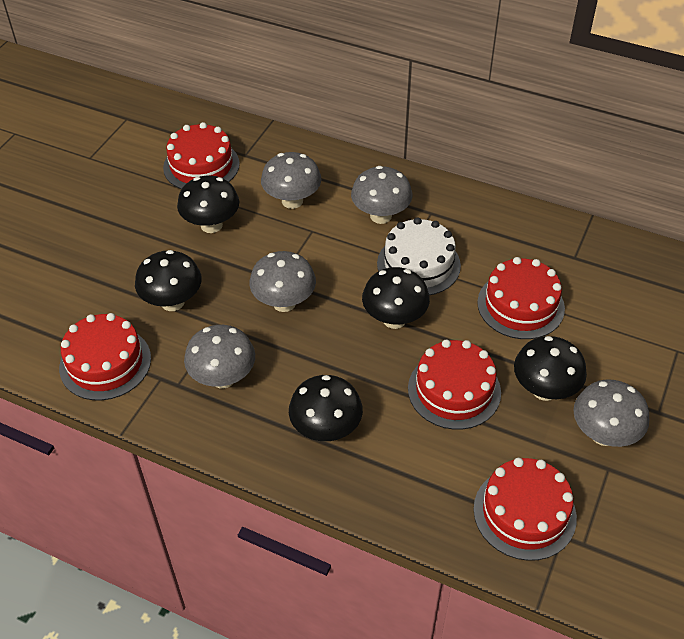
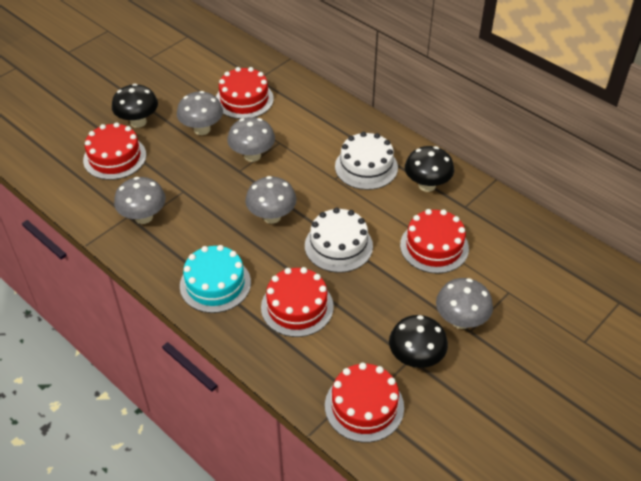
black mushroom: [135,250,202,311] [177,176,239,233] [289,375,363,441] [362,267,430,329] [514,336,587,401] = 5 -> [112,84,158,128] [389,315,448,368] [405,146,454,192] = 3
turquoise cake: none = 0 -> [180,245,251,313] = 1
white cake: [377,217,461,295] = 1 -> [305,208,373,273] [335,132,398,190] = 2

